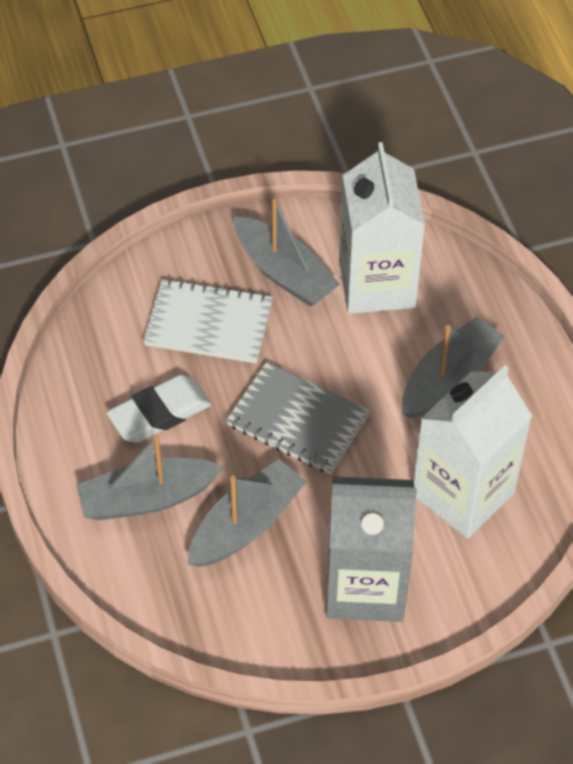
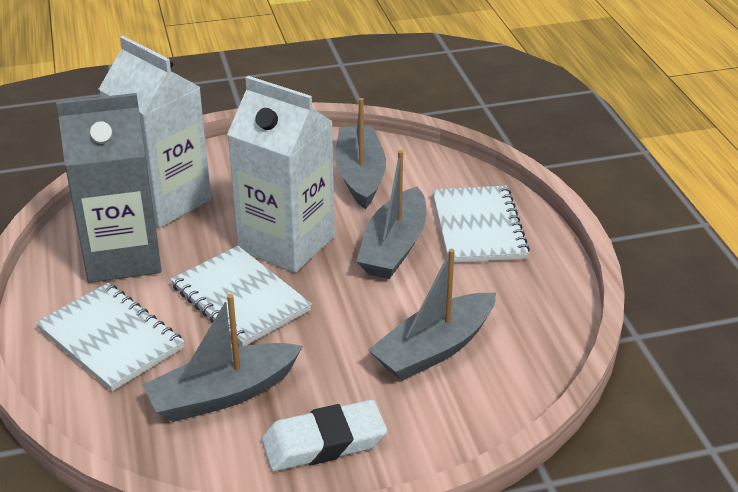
grey notebook: [226,362,370,474] = 1 -> none = 0
white notebook: [143,278,273,364] = 1 -> [36,283,184,391] [170,246,312,346] [432,186,530,263] = 3

